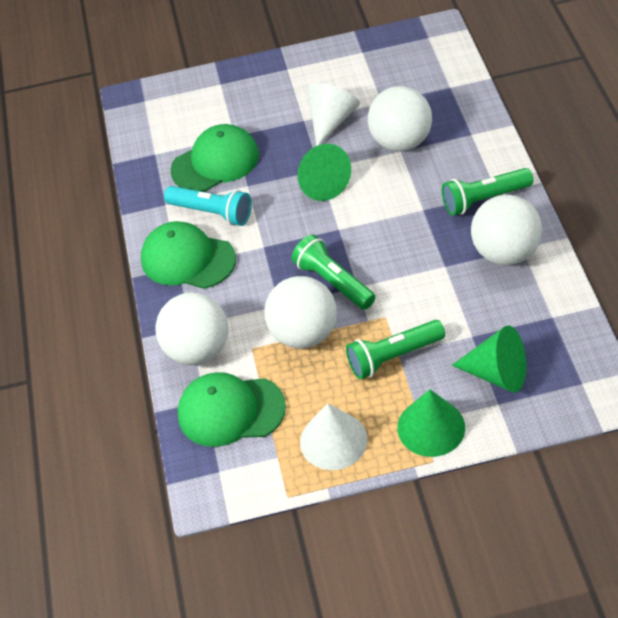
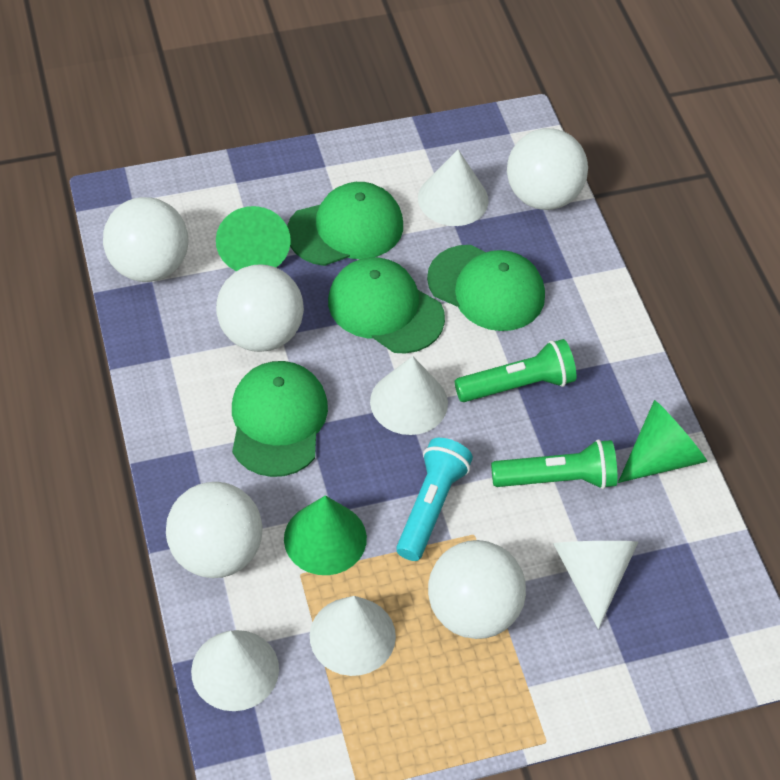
green cap: [141,221,236,289] [170,124,259,192] [178,372,286,447] = 3 -> [232,361,328,477] [287,182,403,266] [328,257,445,353] [427,245,545,331] = 4
green flashlight: [292,234,375,310] [346,320,445,380] [442,168,533,216] = 3 -> [455,339,576,402] [491,439,617,489] = 2
white ball: [156,292,228,365] [265,276,337,349] [368,86,432,151] [471,195,542,265] = 4 -> [103,197,188,282] [166,482,263,578] [216,264,304,352] [428,540,526,639] [507,128,588,210] = 5
white cone: [300,403,367,470] [307,83,360,146] = 2 -> [191,630,279,711] [310,596,396,676] [370,356,448,435] [418,149,488,226] [553,541,638,629] = 5

